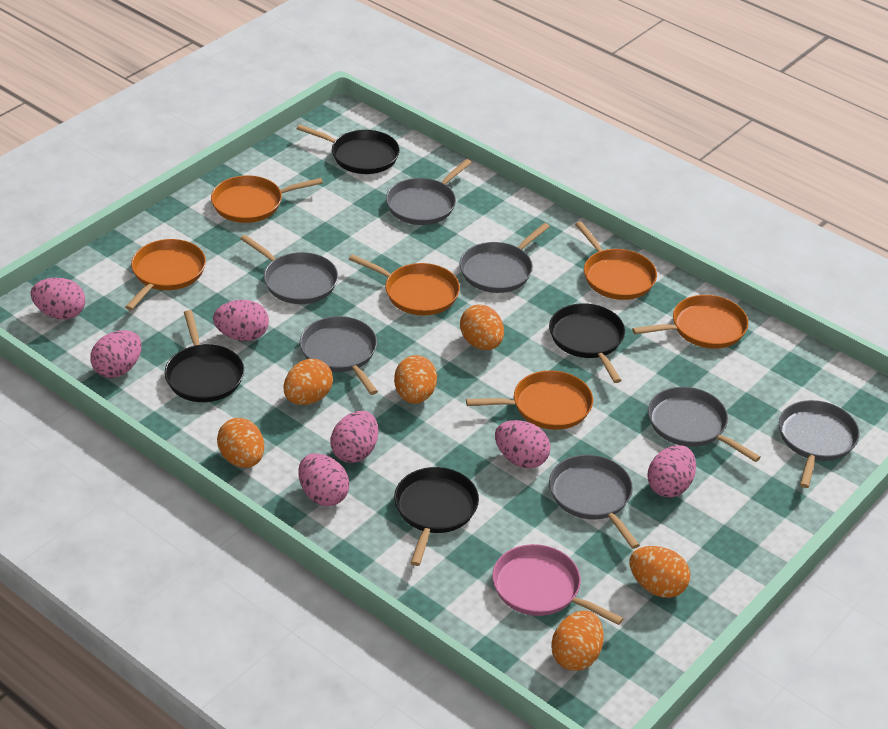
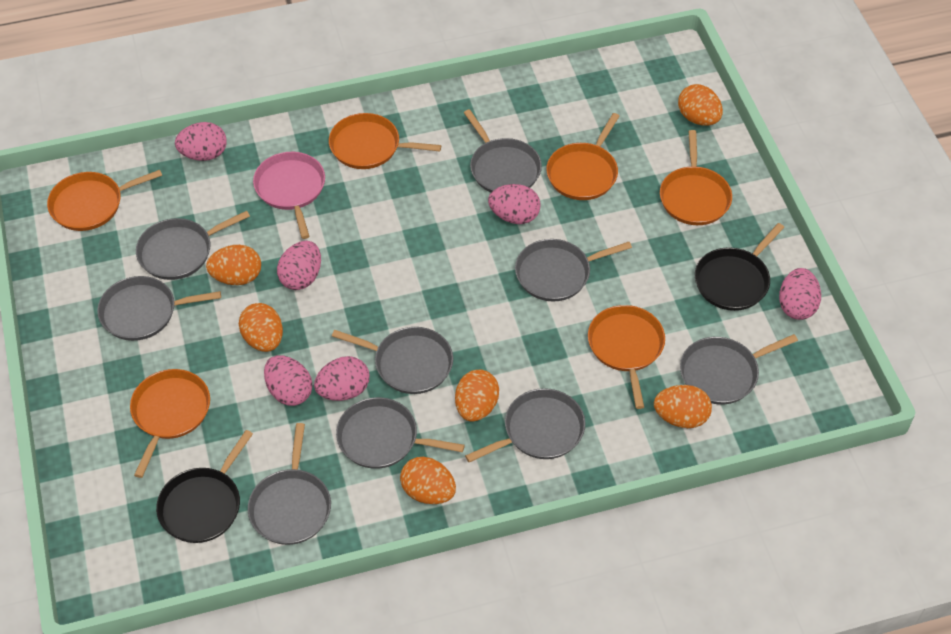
black pan: [165,310,244,402] [297,124,400,174] [394,467,479,566] [549,303,625,383] = 4 -> [156,430,253,543] [695,223,784,311] = 2
grey pan: [240,235,338,304] [300,316,378,395] [386,159,472,225] [460,223,550,293] [549,455,640,549] [648,387,761,462] [779,400,860,488] = 7 -> [97,276,221,341] [136,211,250,280] [248,423,331,545] [332,327,453,394] [336,397,465,469] [464,109,542,193] [465,388,585,463] [515,239,632,302] [680,334,798,405] = 9
pink egg: [31,278,85,319] [90,330,142,378] [213,300,269,341] [298,453,350,506] [331,411,378,463] [495,420,550,468] [648,445,696,497] = 7 -> [175,122,227,161] [264,355,312,406] [277,241,321,290] [314,356,369,401] [488,184,541,224] [779,268,821,320] = 6

